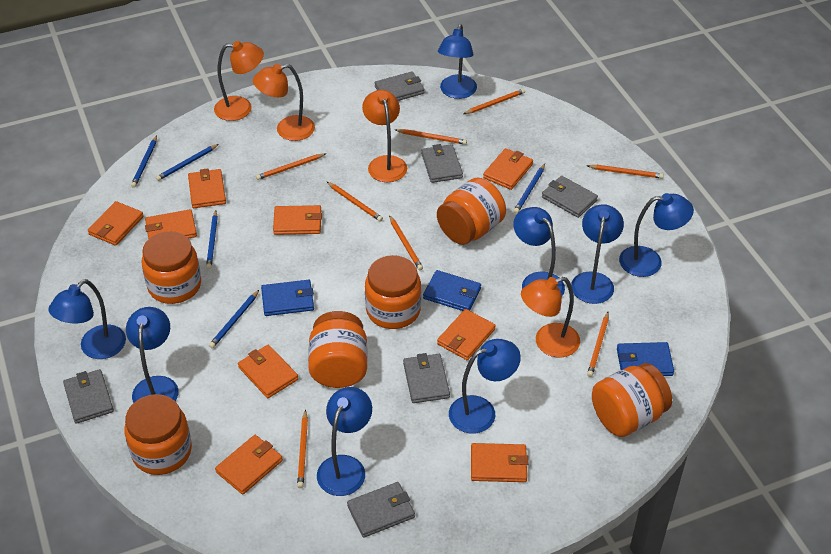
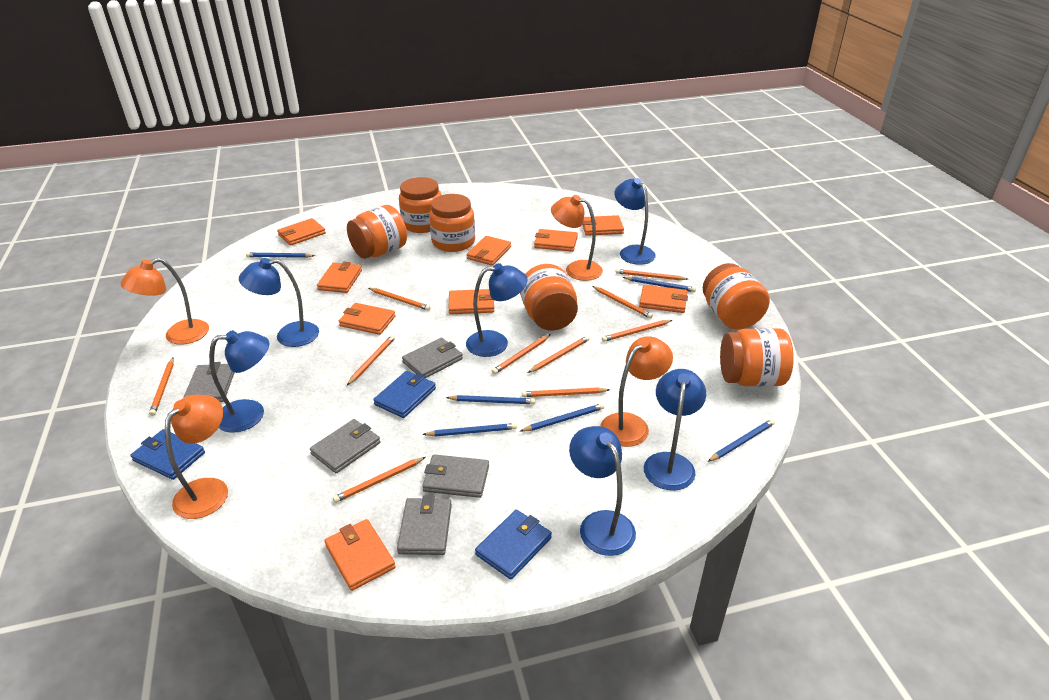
blue lamp: [48,279,126,359] [126,307,179,403] [317,387,372,496] [438,24,477,99] [449,339,521,434] [513,207,565,296] [571,204,624,304] [619,193,694,277] = 8 -> [209,330,270,433] [239,258,319,347] [466,263,527,357] [569,426,636,556] [614,178,656,265] [644,369,706,491] = 6
blue pencil: [131,136,157,188] [156,144,219,181] [206,210,218,269] [209,290,259,348] [514,164,545,214] = 5 -> [246,252,315,258] [422,423,517,437] [446,395,536,404] [520,403,604,432] [623,277,696,292] [708,419,775,462] = 6
grey wallet: [63,369,114,424] [347,482,415,538] [375,71,425,101] [403,353,450,403] [421,144,463,183] [542,176,598,218] = 6 -> [183,362,235,402] [310,419,380,473] [397,496,452,555] [402,338,463,378] [422,455,489,498] = 5
orange pencil: [256,153,326,180] [297,409,308,488] [327,182,383,222] [389,215,423,270] [395,129,467,145] [463,89,525,114] [587,165,664,179] [587,312,609,377] = 8 -> [149,358,174,416] [333,457,425,503] [347,335,395,385] [369,288,431,311] [492,334,551,374] [522,387,610,397] [528,336,590,373] [592,286,653,319] [602,320,672,342] [616,269,688,280] = 10

